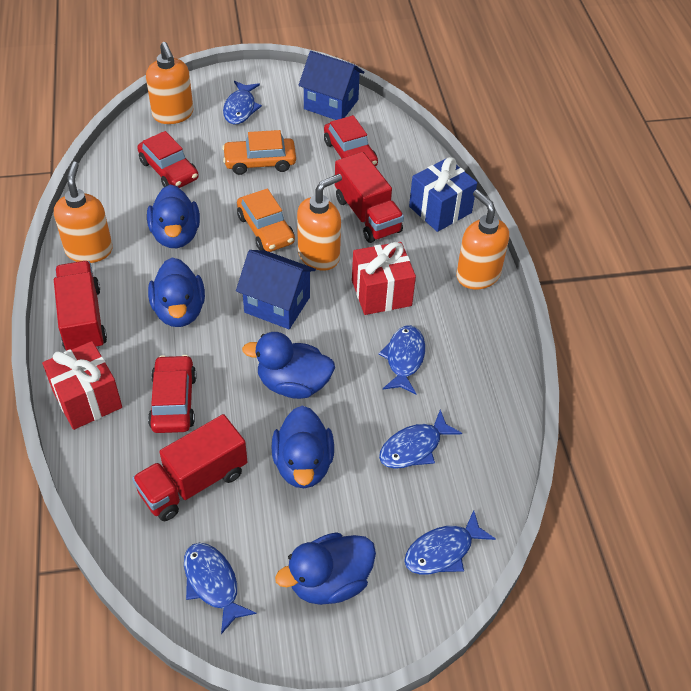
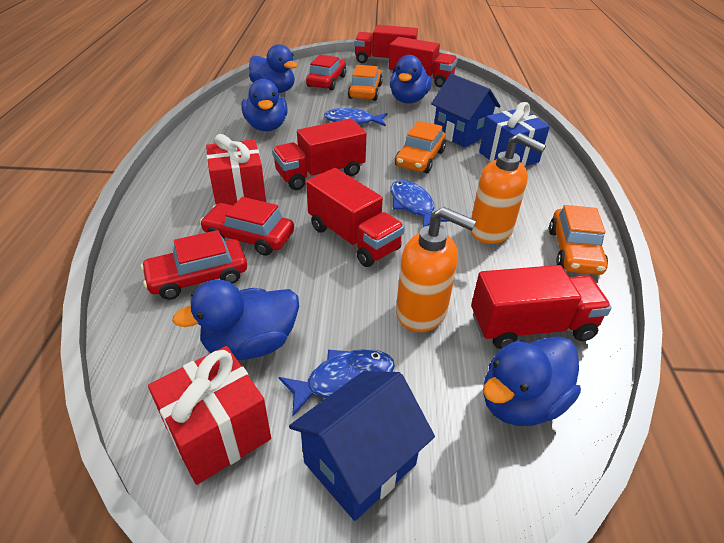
blue fish: [184,543,257,634] [223,81,262,125] [379,325,425,394] [379,410,462,469] [404,510,496,575] = 5 -> [279,349,395,416] [324,108,387,126] [391,180,450,227] = 3
orange car: [222,130,296,175] [237,188,295,252] = 2 -> [348,65,383,101] [395,121,446,173] [549,205,608,275] = 3
orange soap dispenser: [54,162,113,263] [146,42,193,124] [297,174,342,271] [456,190,509,290] = 4 -> [396,207,476,332] [470,133,546,244] = 2
red truck: [54,261,107,351] [132,414,248,521] [335,152,404,243] = 3 -> [272,118,367,190] [306,168,405,267] [354,25,418,63] [389,37,458,88] [471,265,612,349] = 5

